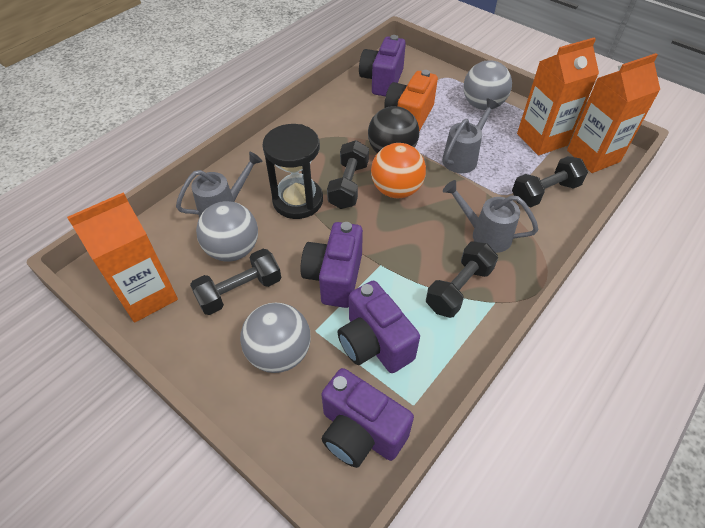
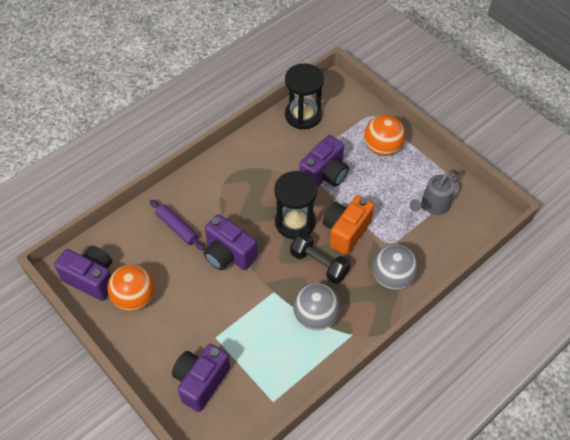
black ball: [368,106,419,153] = 1 -> none = 0
black dumbbell: [190,249,281,315] [327,140,369,209] [426,242,498,318] [512,156,588,207] = 4 -> [290,232,351,284] = 1
black hourglass: [263,124,323,219] = 1 -> [274,171,317,239] [285,63,324,129] = 2
grey ball: [196,201,258,262] [240,303,310,373] [464,60,512,110] = 3 -> [293,283,340,330] [372,244,419,290] = 2
grey watering can: [176,152,263,218] [442,98,499,173] [443,180,538,253] = 3 -> [409,169,459,215] = 1
orange ball: [371,143,426,198] = 1 -> [108,264,155,311] [364,115,405,156] = 2
orange carton: [67,192,178,323] [517,38,599,155] [567,53,660,173] = 3 -> none = 0
purple rolling pin: none = 0 -> [150,200,205,250] = 1

